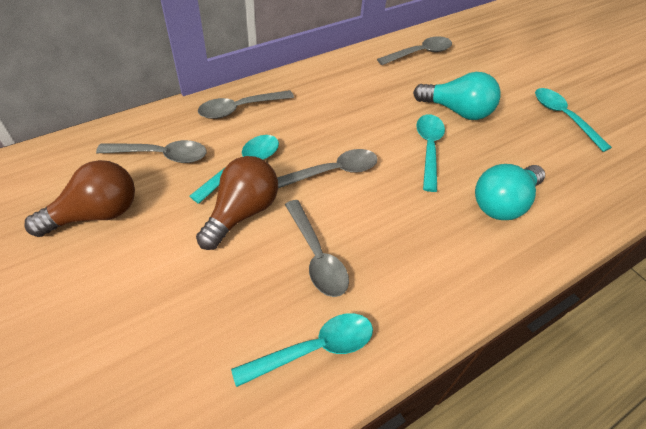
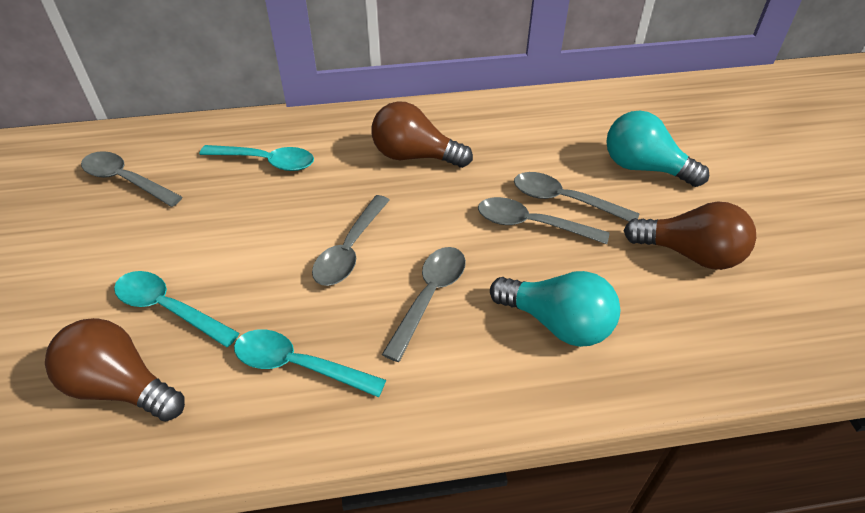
brown light bulb: [24,160,135,237] [196,156,278,250] = 2 -> [45,318,185,421] [371,101,473,168] [623,202,756,270] = 3
turquoise spoon: [190,135,279,204] [231,313,373,387] [416,114,445,192] [535,88,612,152] = 4 -> [114,271,240,347] [199,145,314,171] [234,329,386,397] = 3

